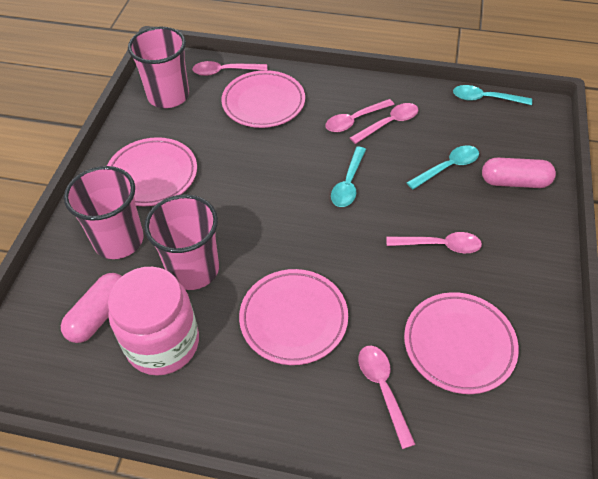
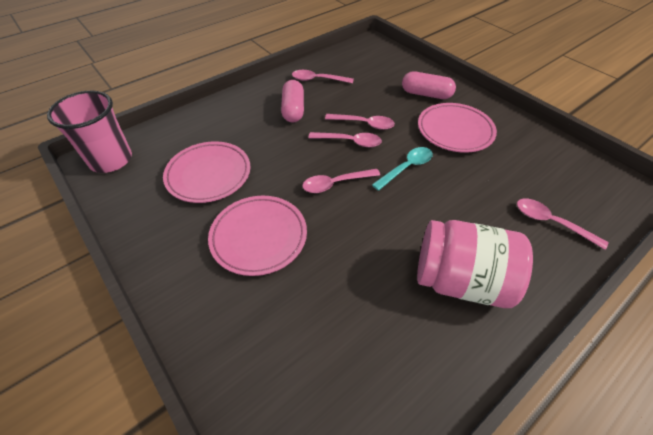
pink cup: [64,166,144,259] [128,27,189,108] [144,195,219,290] = 3 -> [47,91,132,173] = 1
pink plate: [107,137,197,206] [221,70,305,128] [239,269,348,365] [404,292,519,394] = 4 -> [163,141,251,203] [208,196,307,276] [418,103,497,153] = 3
turquoise spoon: [331,147,366,207] [407,145,479,190] [453,85,532,105] = 3 -> [372,147,433,191] = 1

